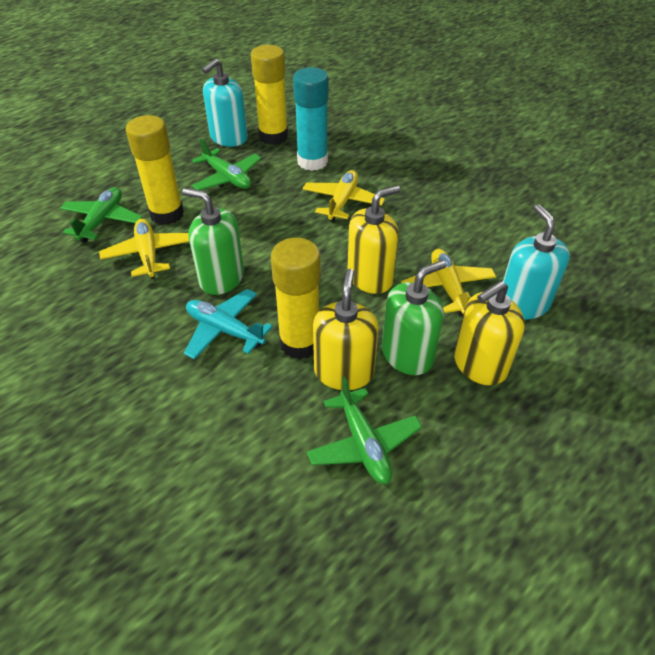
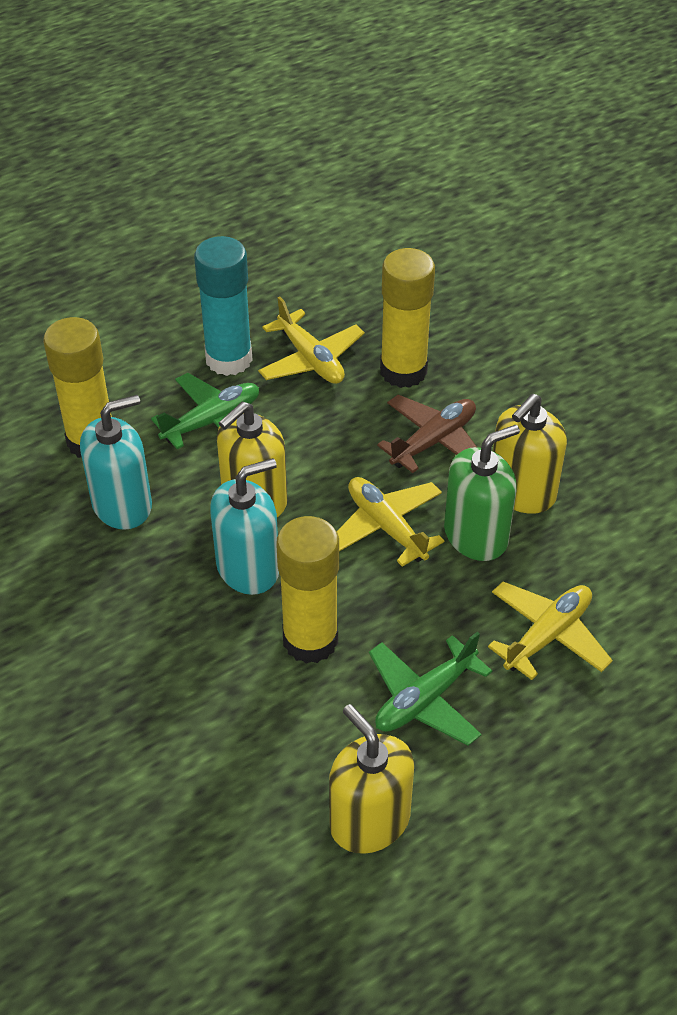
brown plane: none = 0 -> [377,395,477,473] = 1
green plane: [60,187,142,243] [192,138,261,190] [307,376,422,484] = 3 -> [151,373,259,449] [369,632,492,746] = 2
green soap dispenser: [182,188,244,295] [382,260,446,375] = 2 -> [444,425,520,561] = 1
turquoise plane: [184,289,273,359] = 1 -> none = 0

